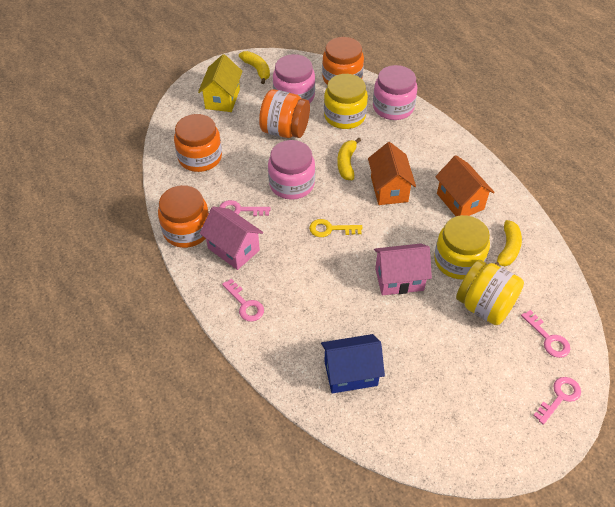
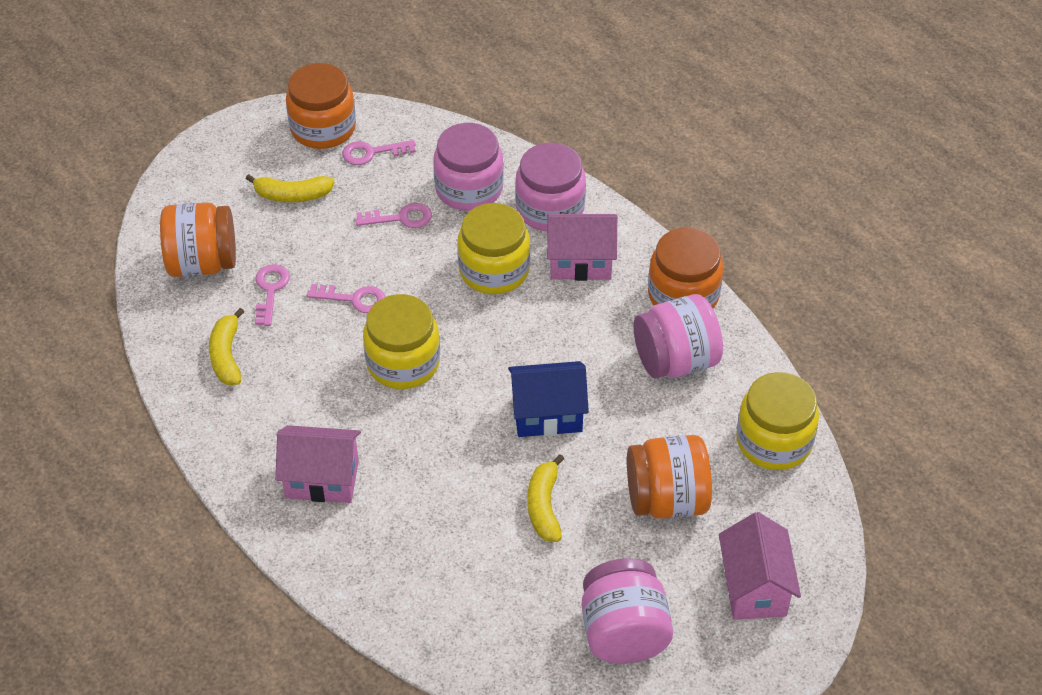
orange house: [368,142,416,205] [435,155,495,216] = 2 -> none = 0
pink house: [200,206,263,270] [374,243,432,296] = 2 -> [275,425,361,503] [547,214,617,281] [719,512,801,620] = 3
pink jar: [268,140,315,200] [273,54,315,103] [373,65,417,120] = 3 -> [433,123,504,211] [515,143,586,231] [582,558,673,664] [633,294,723,379] = 4
yellow house: [198,54,243,112] = 1 -> none = 0
yellow key: [309,219,362,237] = 1 -> none = 0

